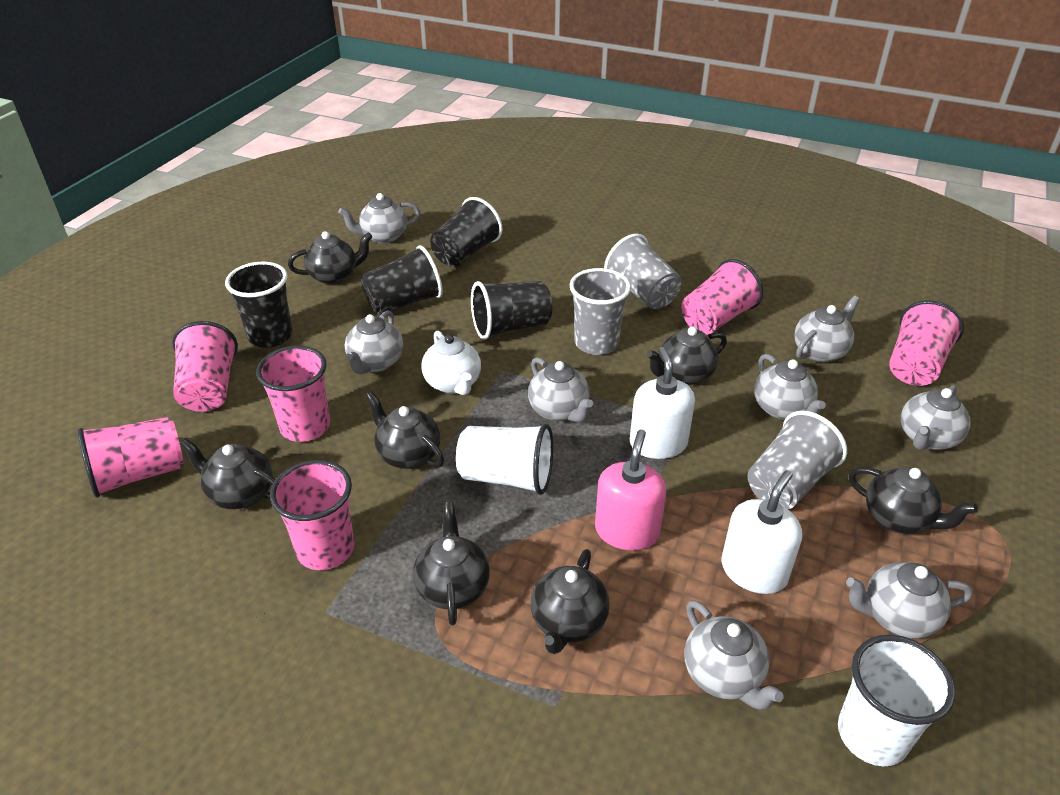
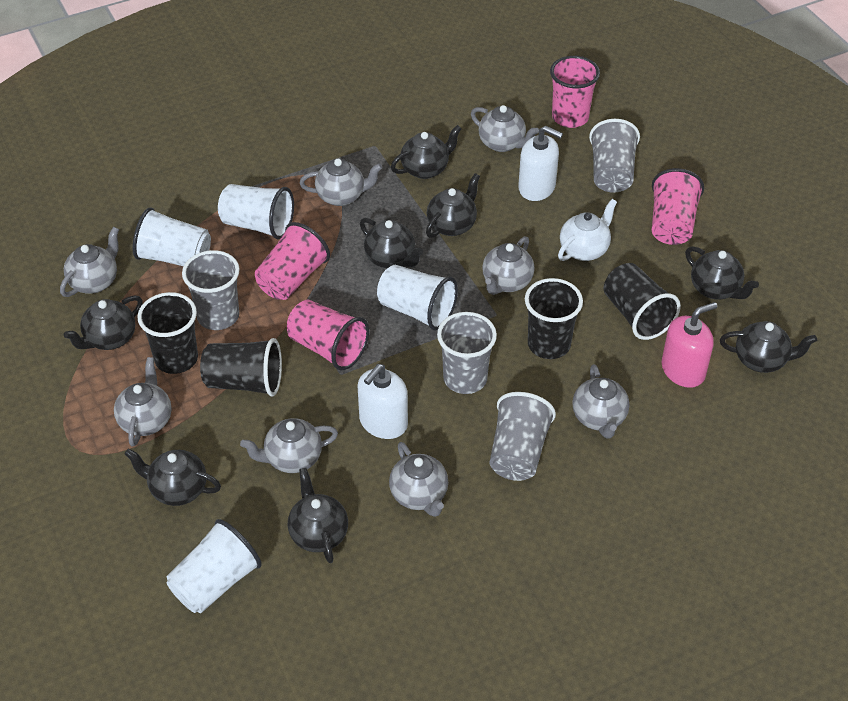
black teapot: [180,438,275,509] [288,231,373,284] [366,391,444,469] [413,502,490,625] [531,549,610,654] [647,327,727,385] [849,467,978,534] = 7 -> [64,295,143,350] [125,449,221,506] [288,468,348,563] [360,218,423,268] [391,125,462,179] [426,173,480,238] [685,246,759,300] [720,321,817,373] = 8
grey cup: [570,268,631,355] [604,233,681,309] [747,411,847,509] = 3 -> [182,250,240,330] [437,312,497,394] [490,392,556,481] [589,119,640,193] = 4
pink cup: [78,417,184,498] [172,321,238,412] [256,346,330,442] [270,460,354,570] [681,259,763,335] [889,300,964,386] = 6 -> [255,222,330,300] [287,300,369,371] [550,56,600,128] [652,168,704,245] = 4
white cup: [456,423,553,495] [838,635,955,766] = 2 -> [133,207,211,266] [166,519,261,613] [218,184,294,239] [377,265,458,330] = 4

